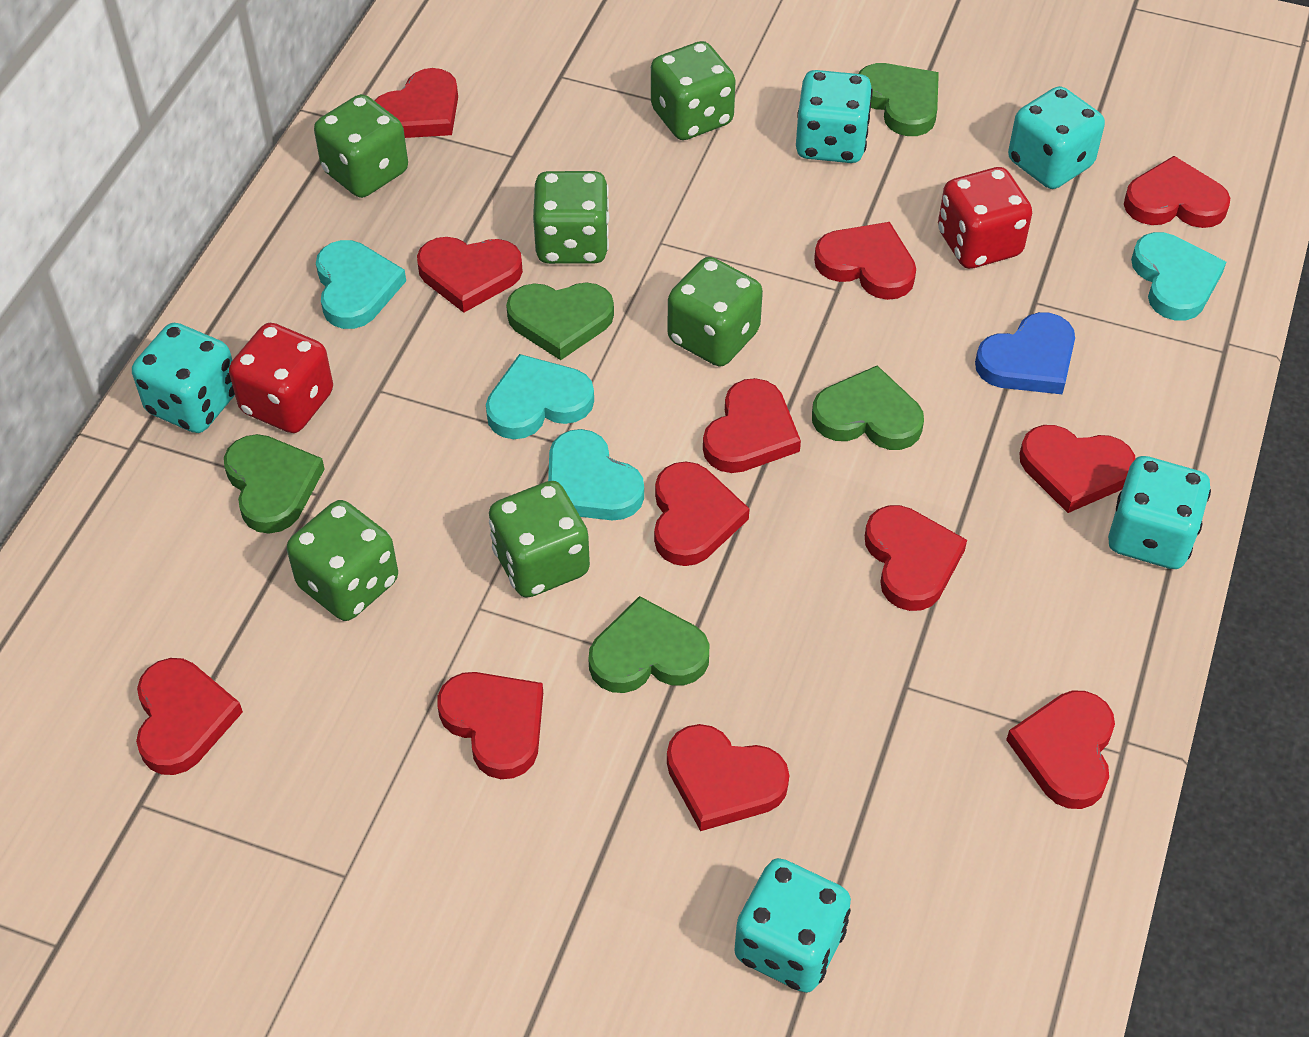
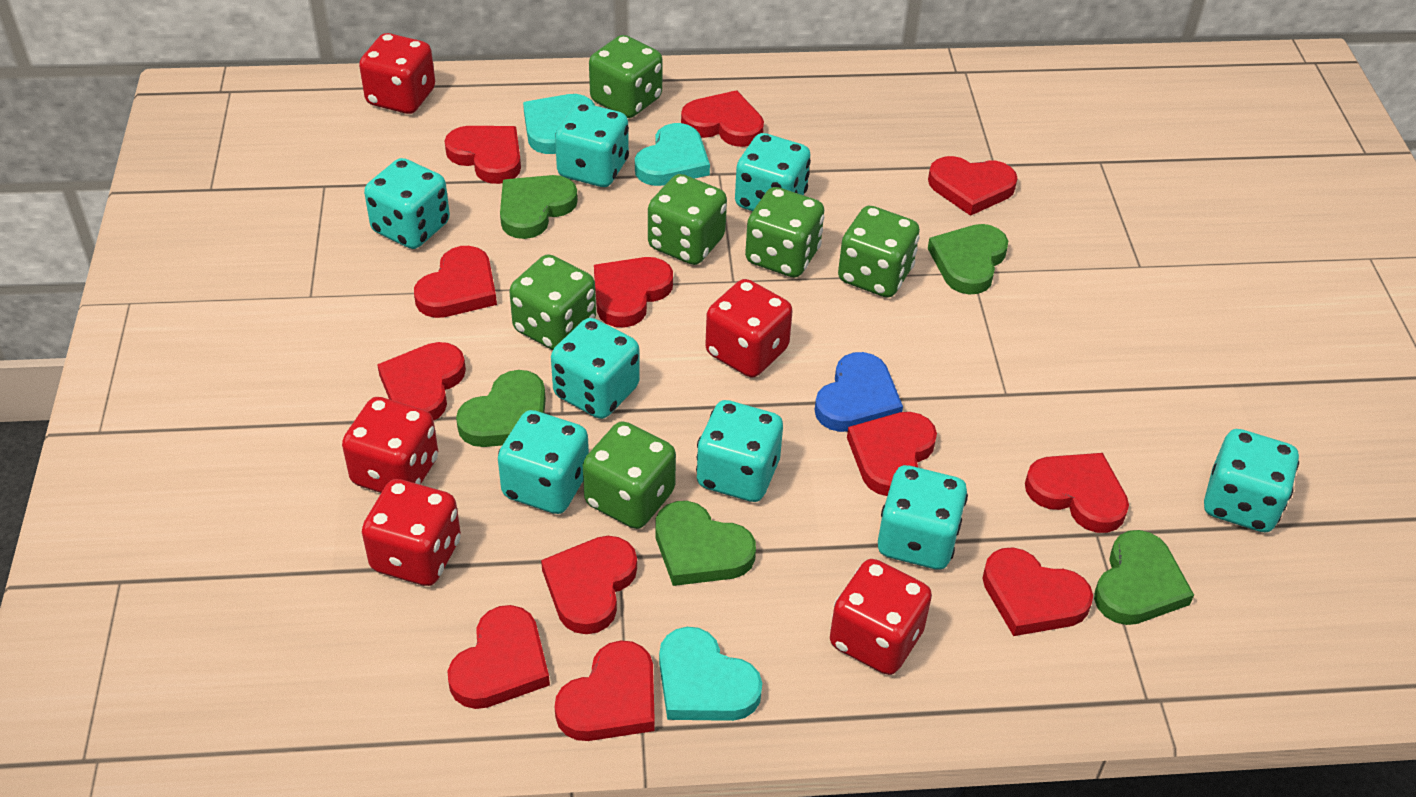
red dice: [229,323,333,433] [938,167,1032,269] = 2 -> [342,397,438,493] [359,33,435,114] [362,479,461,586] [705,279,793,377] [830,559,932,675] = 5
turquoise dice: [132,323,235,433] [734,858,851,993] [796,70,873,163] [1008,86,1105,189] [1108,456,1211,569] = 5 -> [364,158,450,249] [498,410,589,514] [551,318,640,419] [555,103,629,187] [696,400,783,502] [735,133,811,211] [878,465,968,570] [1204,429,1299,532] = 8
turquoise heart: [316,240,406,329] [486,354,594,439] [548,429,644,520] [1131,232,1226,321] = 4 -> [523,94,595,154] [635,123,710,186] [659,627,762,721] = 3

